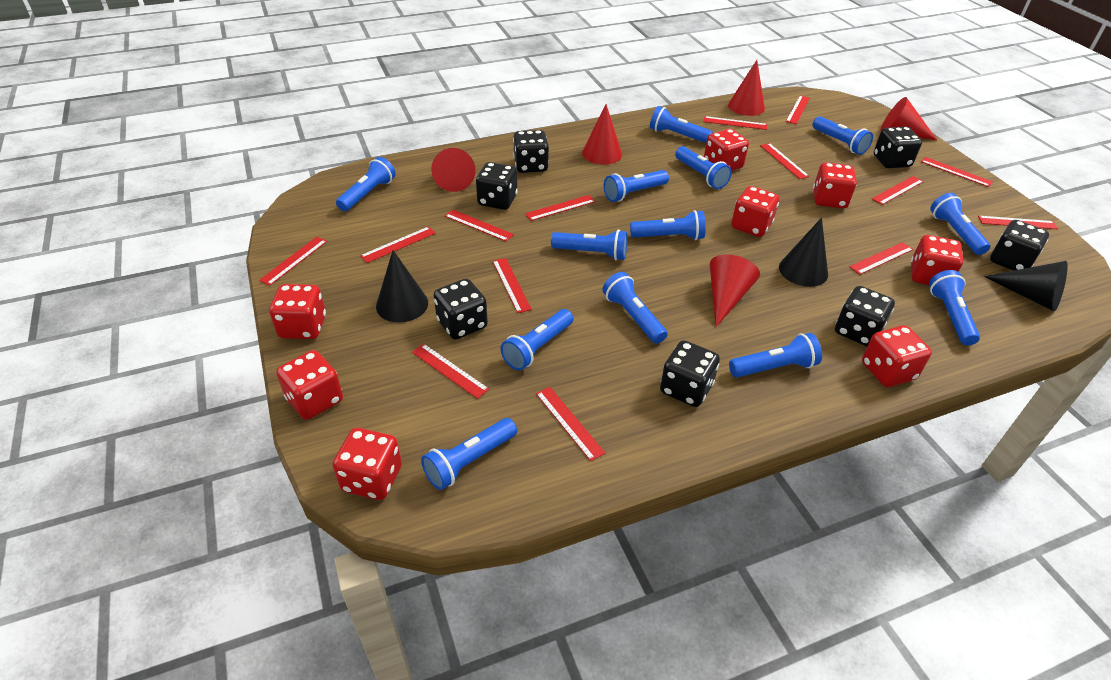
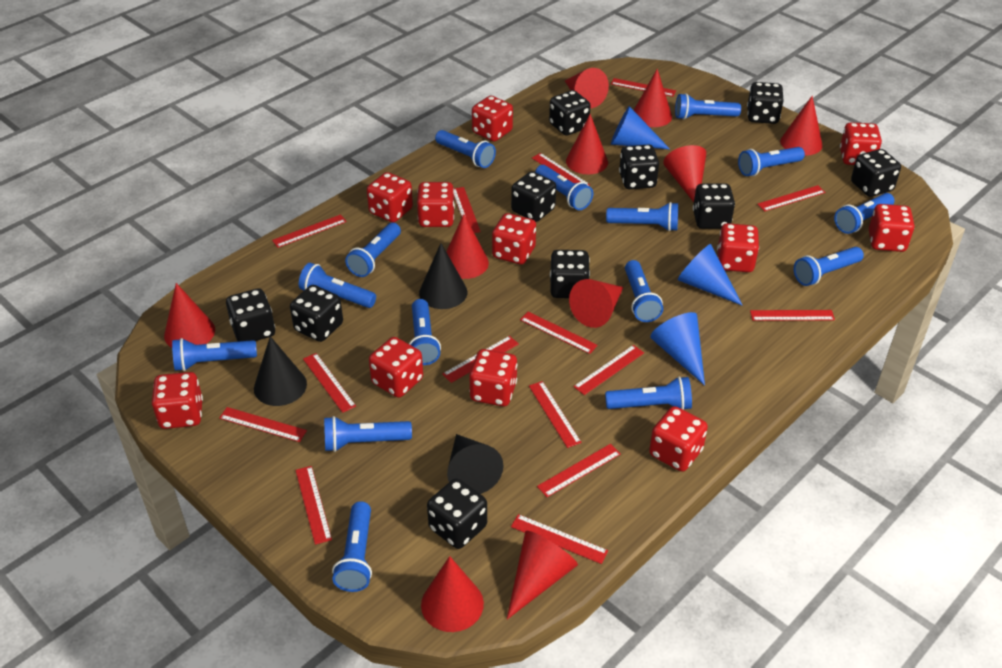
black dice: [434,279,488,340] [476,162,518,210] [513,130,549,173] [660,340,720,407] [835,286,895,346] [874,127,922,168] [990,220,1049,271] = 7 -> [226,288,275,341] [290,285,343,342] [427,478,487,549] [511,171,556,222] [549,90,591,136] [550,250,590,298] [619,144,659,189] [693,183,735,229] [747,82,784,124] [851,149,901,197] = 10
blue cone: none = 0 -> [611,106,670,149] [650,312,705,386] [678,244,743,306] = 3
blue flashlight: [336,157,396,211] [421,418,517,490] [500,309,574,370] [551,229,628,260] [602,272,668,344] [604,170,669,202] [630,210,706,240] [650,106,713,143] [675,146,732,189] [729,333,822,377] [813,117,873,155] [929,270,980,346] [930,193,990,255] = 13 -> [172,338,257,371] [299,263,376,308] [324,416,412,452] [332,501,372,592] [345,223,401,277] [409,299,441,365] [435,130,496,168] [535,165,593,210] [605,376,692,410] [606,202,678,231] [625,260,663,322] [675,93,741,120] [738,147,805,176] [794,247,864,286] [834,193,894,234] = 15
red cone: [431,148,476,192] [582,104,622,165] [710,254,760,327] [728,60,765,116] [880,97,937,140] = 5 -> [164,283,215,348] [421,556,484,632] [446,214,489,279] [507,531,578,619] [565,68,609,108] [566,114,608,174] [569,279,623,328] [634,69,672,127] [663,145,706,202] [780,96,823,156] = 10
red dice: [269,284,326,339] [276,350,343,420] [333,428,402,500] [704,129,749,171] [731,186,779,237] [813,162,857,208] [862,325,932,387] [911,235,963,285] = 8 -> [152,372,203,429] [367,172,413,223] [369,337,423,398] [417,182,455,227] [469,349,517,406] [472,95,513,142] [492,213,536,264] [649,406,708,472] [717,223,759,272] [840,122,882,165] [869,204,915,252] = 11
red ruler: [259,237,327,286] [360,226,436,263] [412,344,489,399] [445,209,514,242] [493,258,532,313] [525,195,596,221] [536,387,605,461] [704,116,767,130] [760,143,810,179] [786,96,810,124] [849,242,913,275] [872,176,924,205] [921,157,993,187] [978,216,1058,229] = 14 -> [219,407,307,442] [272,214,347,248] [295,466,332,545] [303,353,356,413] [442,336,519,383] [454,187,481,233] [511,514,608,564] [520,312,598,354] [529,381,582,448] [532,153,590,185] [537,444,621,497] [573,345,644,395] [611,78,676,97] [750,310,835,321] [757,185,826,212] = 15

